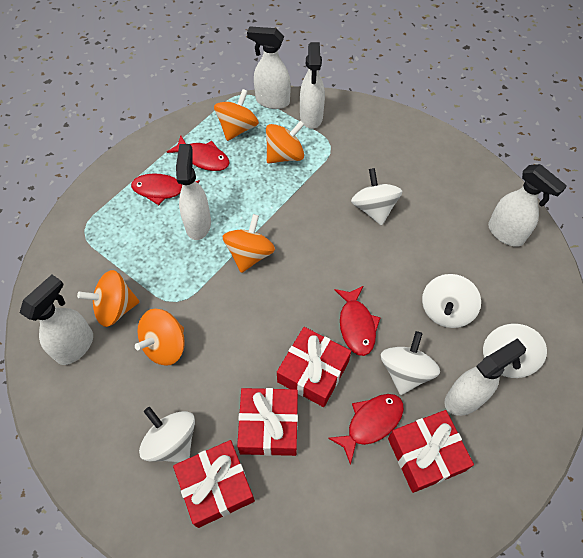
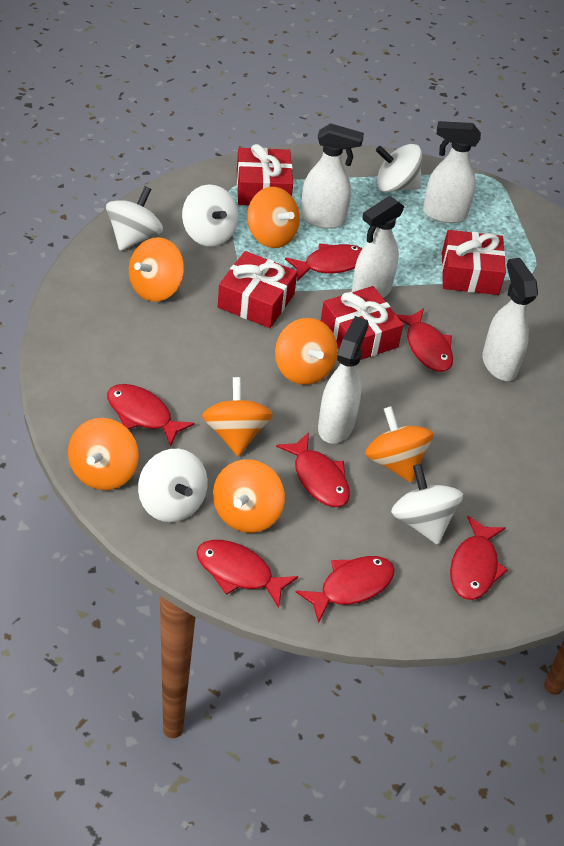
orange spinning top: [77,270,139,327] [135,309,185,366] [214,89,259,141] [223,214,275,273] [266,120,305,163] = 5 -> [68,418,139,490] [129,237,184,302] [202,377,273,456] [213,459,285,533] [247,187,300,248] [275,318,338,385] [365,406,433,483] = 7
red fish: [131,174,200,205] [167,135,230,171] [328,394,404,465] [334,286,381,356] = 4 -> [107,384,195,446] [196,540,298,608] [276,432,350,507] [285,243,363,281] [296,556,395,624] [396,308,453,372] [450,516,508,600] = 7
white spray bottle: [20,275,93,365] [176,144,211,240] [247,26,291,109] [300,42,325,129] [444,338,526,416] [488,164,567,247] = 6 -> [300,123,364,229] [318,316,369,444] [351,196,405,298] [423,121,481,223] [482,258,538,381] = 5

